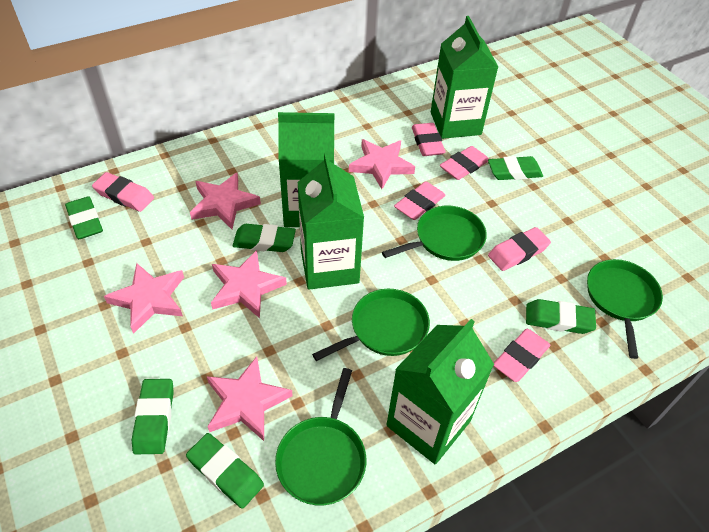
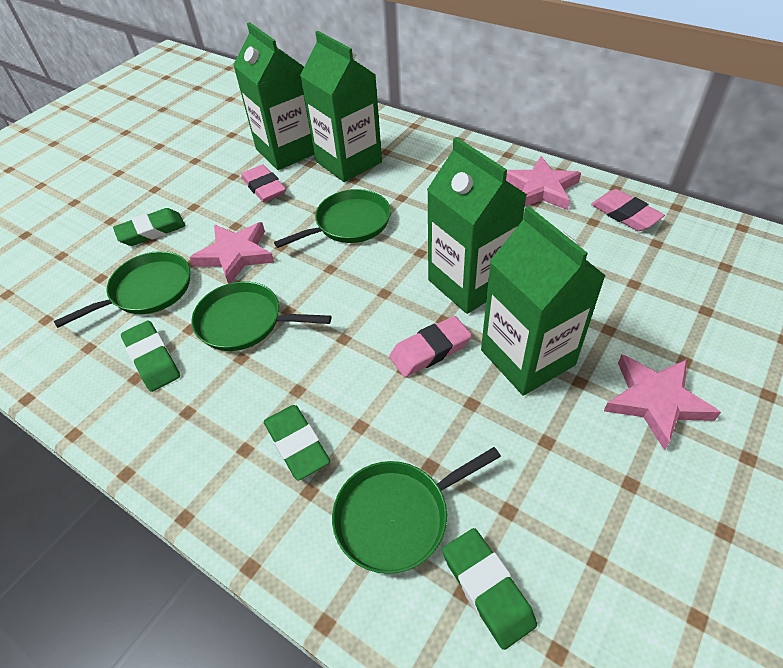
green eraser: [65,196,103,239] [132,379,174,454] [186,433,264,508] [232,224,296,252] [488,156,543,180] [526,299,596,334] = 6 -> [113,208,185,246] [121,320,180,392] [264,405,330,481] [442,528,537,650] = 4
pink eraser: [92,172,154,212] [394,182,446,220] [412,123,445,156] [440,146,489,180] [488,227,551,271] [493,329,550,382] = 6 -> [241,165,286,202] [389,316,472,377] [591,189,665,231] = 3
pink star: [104,263,184,334] [190,173,261,229] [206,356,293,441] [211,250,287,318] [349,139,415,189] = 5 -> [190,222,274,284] [506,156,581,210] [604,355,721,451] = 3

